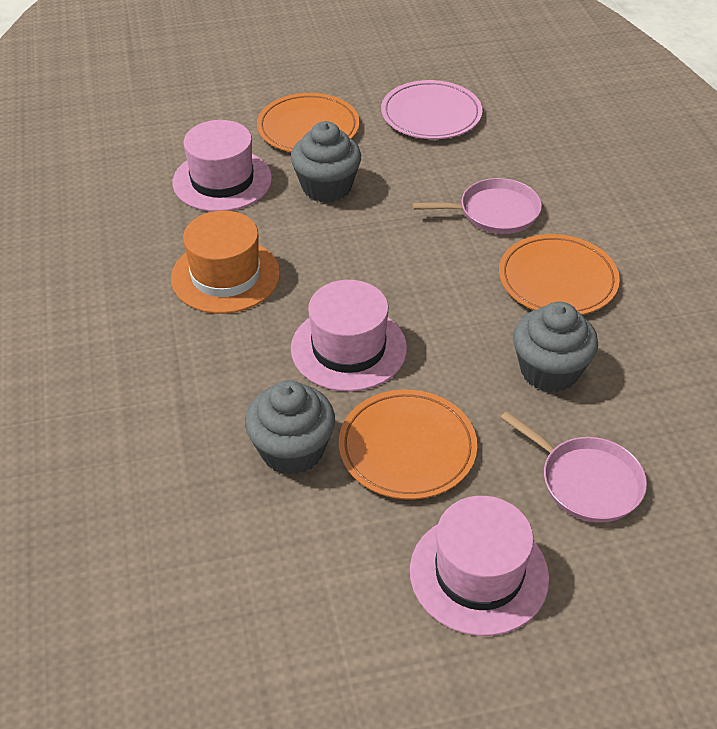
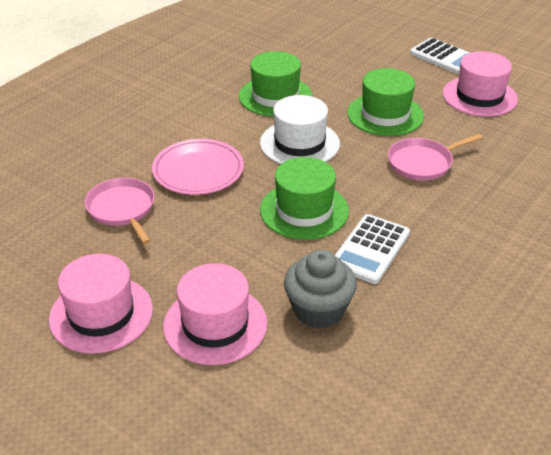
green hat: none = 0 -> [239,51,313,116] [260,157,349,240] [347,68,424,136] = 3
grey cupcake: [245,380,335,475] [291,121,361,203] [513,301,598,392] = 3 -> [284,249,357,329] = 1
orange hat: [171,210,280,314] = 1 -> none = 0
orange plate: [257,93,359,152] [339,390,477,500] [499,234,620,315] = 3 -> none = 0
white calculator: none = 0 -> [334,214,410,284] [410,38,470,74] = 2
white hat: none = 0 -> [260,95,340,164] = 1

